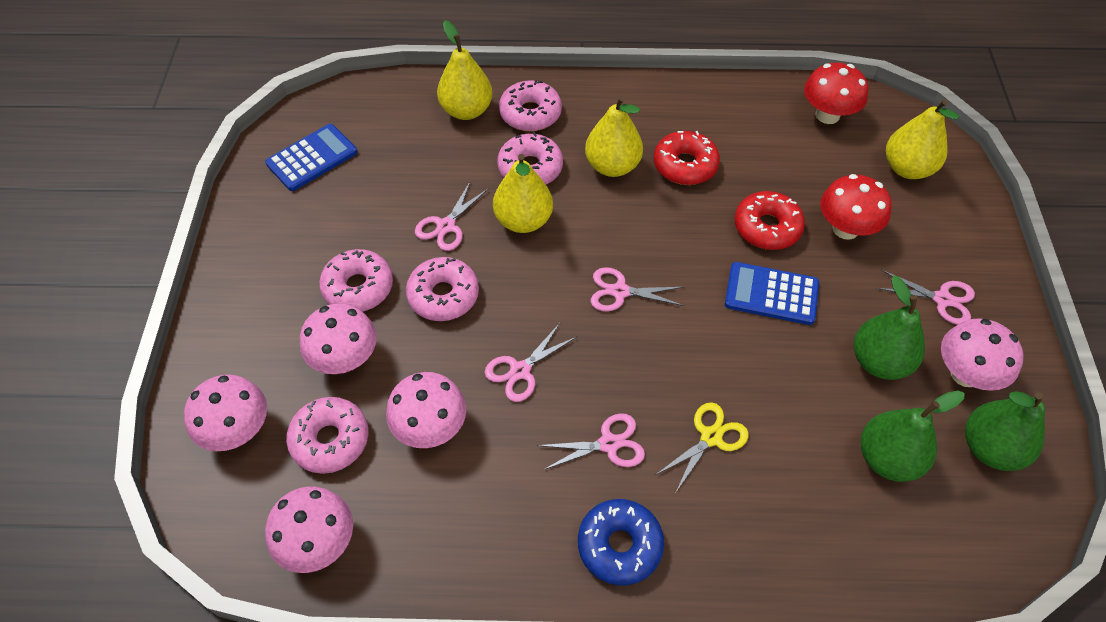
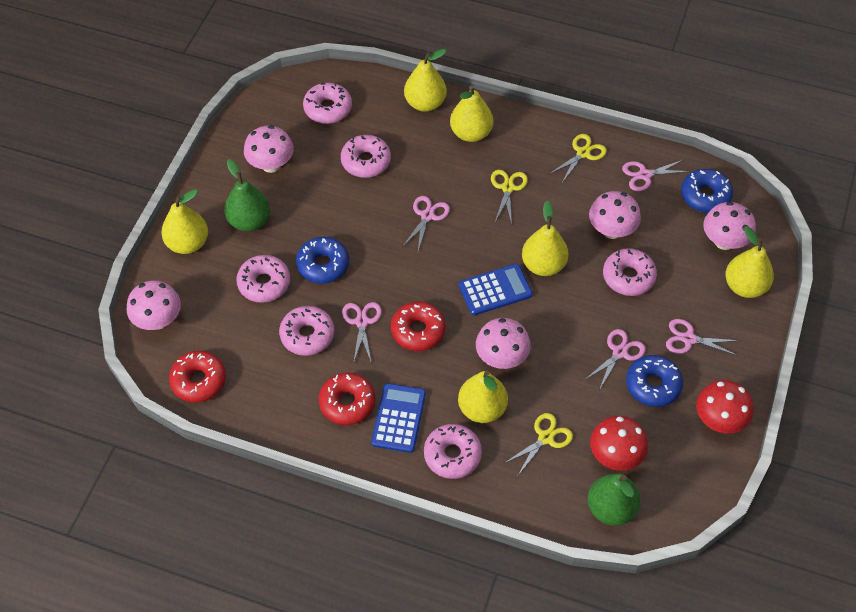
blue donut: [578,499,664,586] = 1 -> [296,237,349,284] [626,355,683,407] [681,169,733,213] = 3
green pear: [854,275,925,380] [861,390,965,482] [965,391,1045,471] = 3 -> [224,159,270,231] [588,473,641,526] = 2
pink donut: [286,397,368,474] [319,249,393,312] [406,257,479,321] [497,132,563,184] [499,80,562,131] = 5 -> [236,255,290,303] [279,306,334,356] [303,83,352,124] [341,135,391,178] [424,424,482,479] [603,248,657,296] = 6
red donut: [654,131,720,185] [735,191,805,250] = 2 -> [169,351,226,402] [319,372,375,425] [391,301,446,351] = 3
yellow pear: [437,20,493,120] [493,154,553,233] [585,96,643,177] [886,99,959,179] = 4 -> [161,189,208,254] [404,49,447,112] [450,86,493,142] [458,371,508,423] [522,200,569,276] [725,226,774,298] = 6
yellow scissors: [655,402,749,492] = 1 -> [491,170,528,225] [505,413,573,475] [549,134,607,183] = 3

